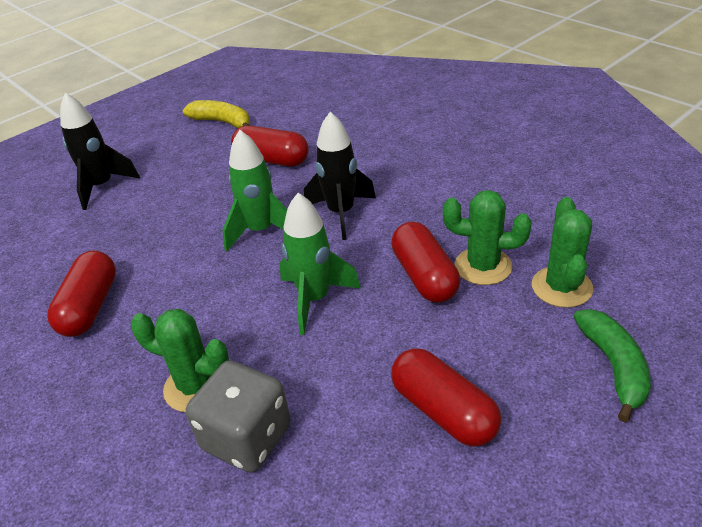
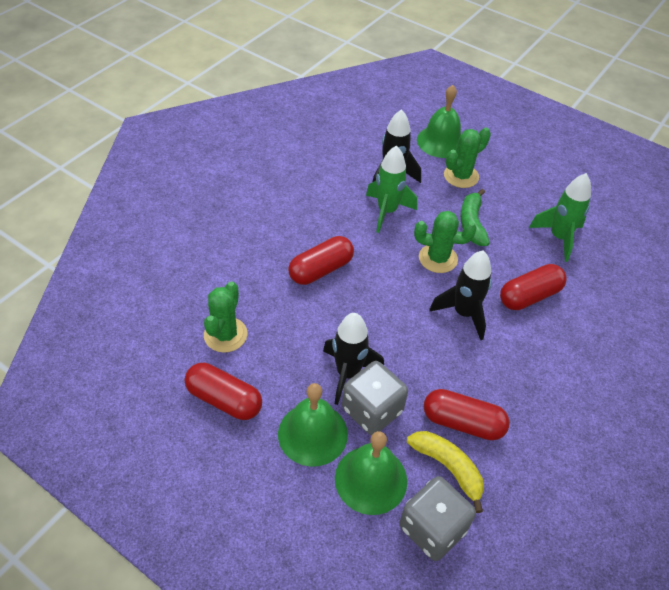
black rocket: [60,93,140,210] [304,112,376,240] = 2 -> [323,313,384,405] [373,109,421,183] [429,250,492,340] = 3
green bell: none = 0 -> [278,383,348,467] [335,431,407,515] [417,85,461,158] = 3
grey dice: [186,360,291,473] = 1 -> [342,361,408,435] [399,476,476,561] = 2

